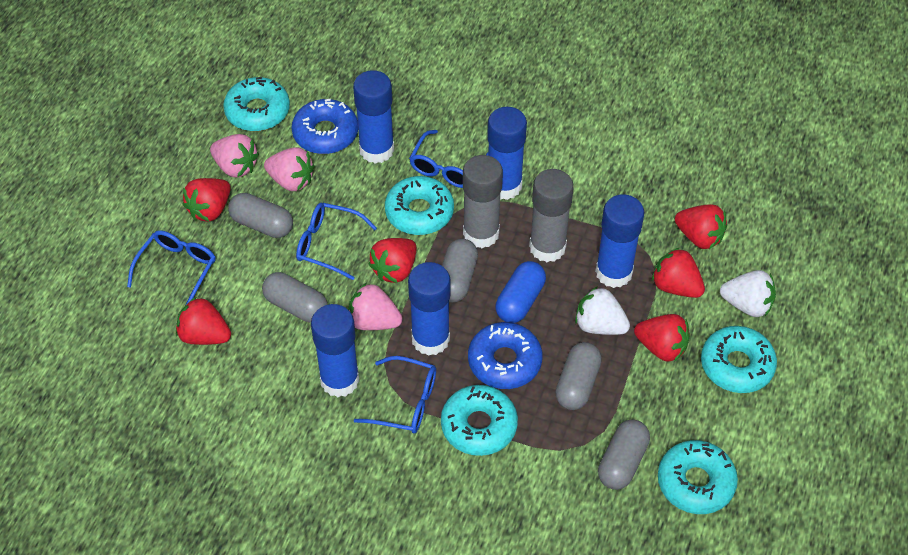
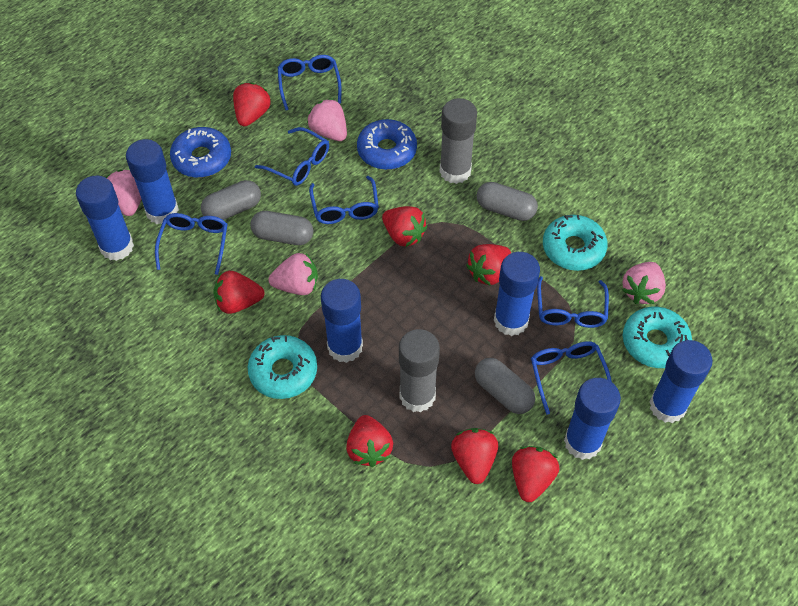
blue capsule: [496,261,546,323] = 1 -> none = 0
blue glasses: [127,230,216,304] [296,203,377,280] [353,356,436,433] [409,130,488,188] = 4 -> [155,213,227,275] [255,127,329,186] [278,55,342,110] [309,176,379,224] [531,341,612,415] [537,276,609,328] = 6
blue glue stick: [311,304,359,397] [353,70,394,164] [408,262,451,356] [487,107,527,200] [595,194,644,288] = 5 -> [76,176,134,261] [126,139,179,224] [321,279,363,363] [494,252,540,336] [564,378,621,460] [650,340,712,423] = 6
grey capsule: [228,193,293,238] [262,272,328,323] [442,239,478,303] [555,342,602,410] [598,419,650,490] = 5 -> [201,180,261,220] [250,211,313,245] [475,358,535,414] [477,182,538,221] = 4
pink strawberry: [210,134,259,178] [264,147,315,191] [348,283,403,330] = 3 -> [105,170,142,216] [269,253,318,295] [307,98,347,141] [622,262,666,304] = 4
red strawberry: [176,297,231,345] [183,178,231,222] [369,238,417,283] [634,314,690,362] [652,248,705,298] [675,204,727,249] = 6 -> [213,271,265,314] [233,82,271,127] [346,415,393,467] [382,206,427,247] [451,428,498,484] [466,244,511,286] [512,446,559,502] = 7
turquoise donut: [223,77,290,131] [385,176,454,235] [441,385,518,456] [658,440,738,514] [701,326,777,393] = 5 -> [248,335,317,399] [543,215,608,271] [623,307,692,368] = 3
white strawberry: [575,286,630,335] [720,270,776,317] = 2 -> none = 0

